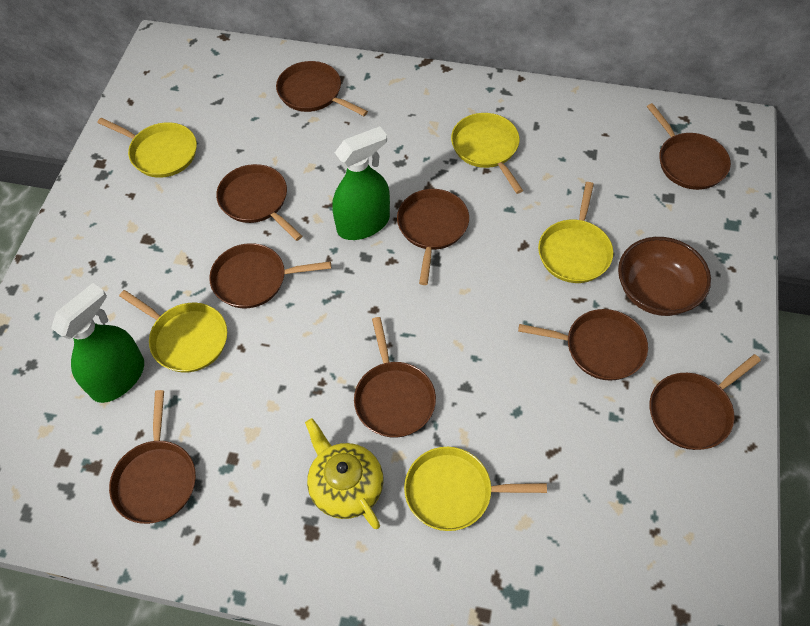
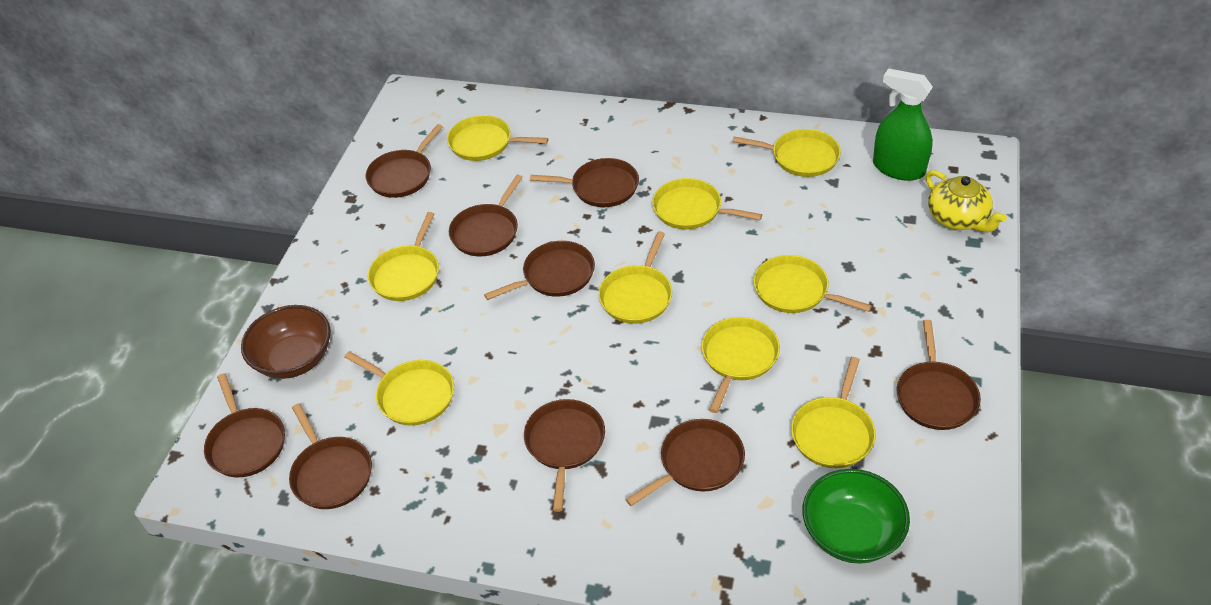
green bowl: none = 0 -> [802,469,910,564] = 1
green spray bottle: [51,283,144,403] [332,126,390,240] = 2 -> [873,68,933,181] = 1
yellow pan: [97,118,197,178] [119,290,227,373] [404,447,547,531] [451,113,523,194] [538,182,613,283] = 5 -> [344,351,454,426] [368,212,439,301] [447,115,548,161] [598,231,672,324] [652,178,762,229] [702,317,780,413] [732,129,841,177] [754,255,872,313] [791,357,876,468] = 9

